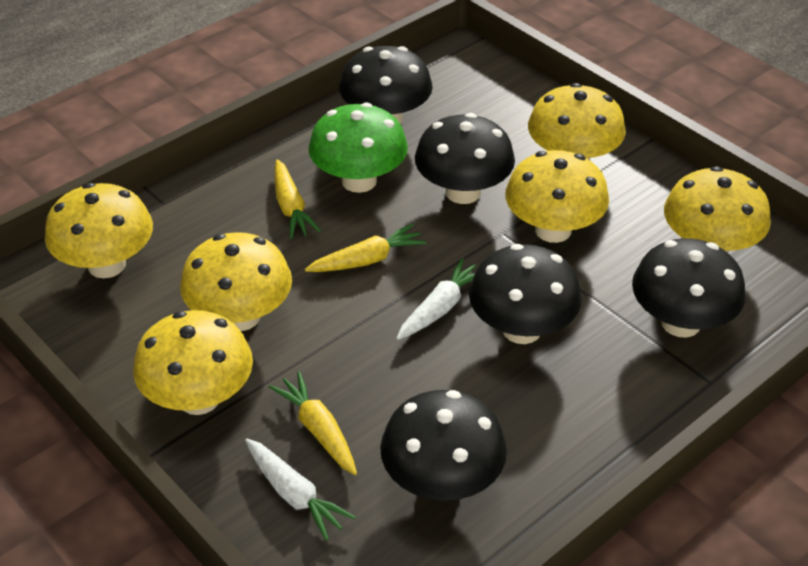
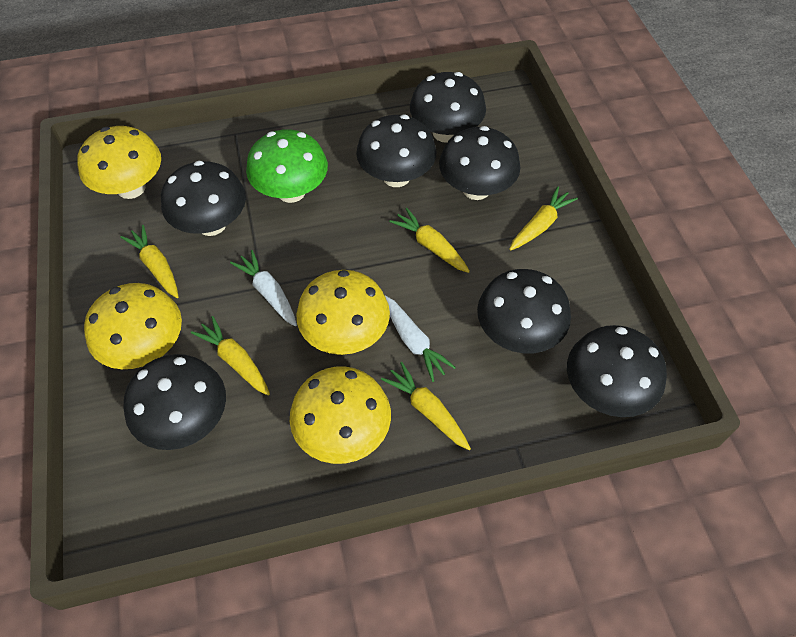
black mushroom: [339,46,433,125] [380,390,507,501] [415,113,515,204] [469,244,582,344] [632,238,746,337] = 5 -> [123,354,226,450] [161,161,246,236] [356,115,437,187] [410,72,486,143] [439,126,520,200] [477,269,571,353] [567,325,667,417] = 7
yellow carrot: [269,372,357,475] [274,159,321,239] [305,223,427,272] = 3 -> [120,225,179,298] [191,316,270,396] [381,362,471,450] [389,208,470,273] [509,186,578,251] = 5
yellow mushroom: [45,183,153,278] [133,310,253,415] [180,232,292,331] [505,150,609,243] [528,83,626,160] [664,166,771,253] = 6 -> [77,126,161,199] [84,283,182,369] [290,366,391,464] [296,270,390,355] = 4

